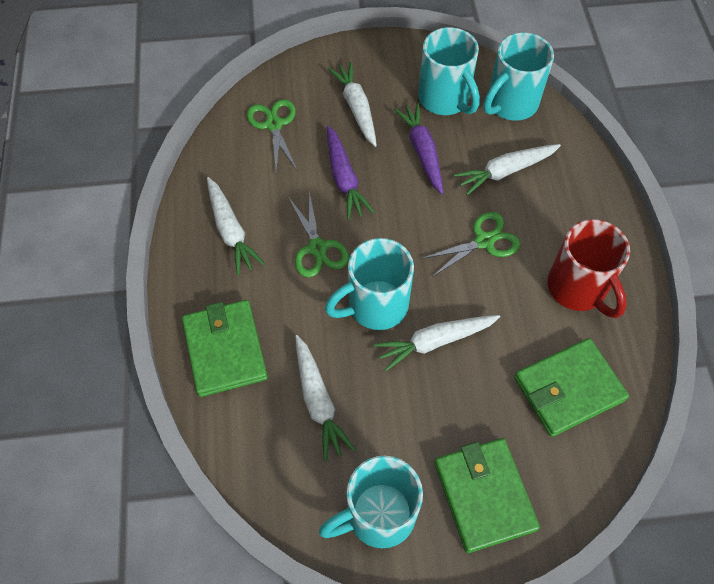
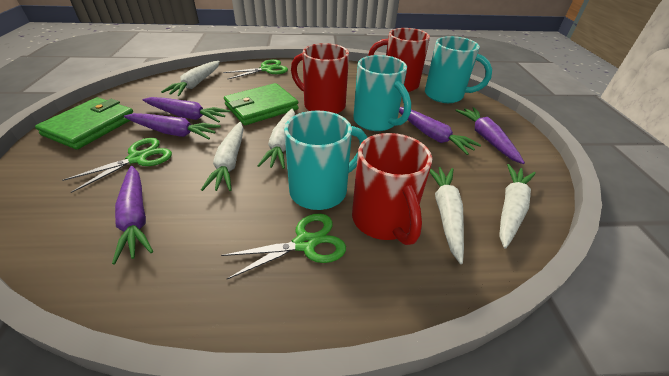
green wallet: [182,300,268,397] [434,438,540,553] [514,338,629,437] = 3 -> [35,97,133,149] [224,83,299,125] = 2
purple carrot: [327,125,374,220] [394,103,443,194] = 2 -> [112,166,153,264] [124,113,221,139] [142,97,230,123] [399,107,481,155] [455,107,525,164] = 5
red mug: [547,219,630,318] = 1 -> [291,43,349,114] [352,133,432,245] [368,28,430,92] = 3
turquoise mug: [319,456,423,548] [325,238,414,330] [418,27,480,115] [483,32,554,121] = 4 -> [284,110,367,210] [353,55,411,131] [425,36,492,103] = 3

